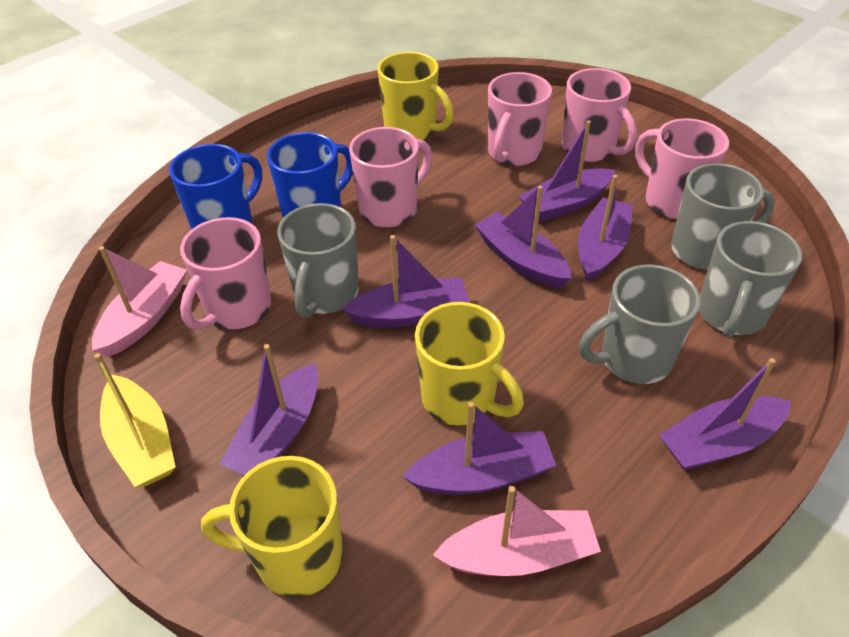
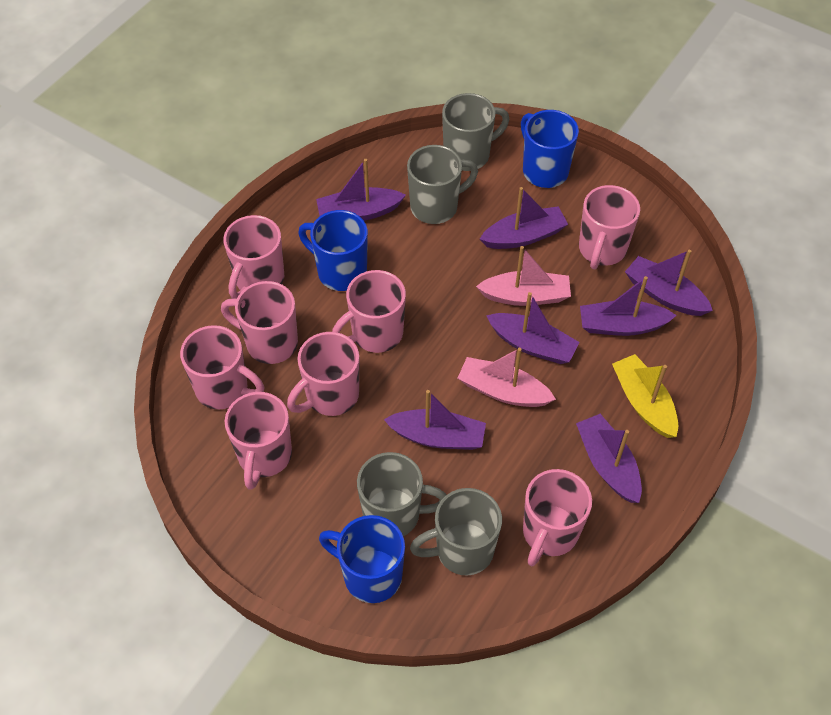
blue mug: [169,144,262,230] [267,132,353,218] = 2 -> [298,210,368,291] [319,515,405,603] [521,110,579,188] = 3
pink mug: [180,217,272,330] [349,127,432,228] [488,72,552,166] [562,68,637,162] [635,118,729,219] = 5 -> [180,325,264,409] [221,281,298,364] [223,215,284,299] [224,392,292,490] [287,332,359,416] [332,270,406,353] [523,469,592,567] [579,185,640,270] = 8
yellow mug: [201,456,343,598] [378,52,454,140] [415,302,524,426] = 3 -> none = 0

